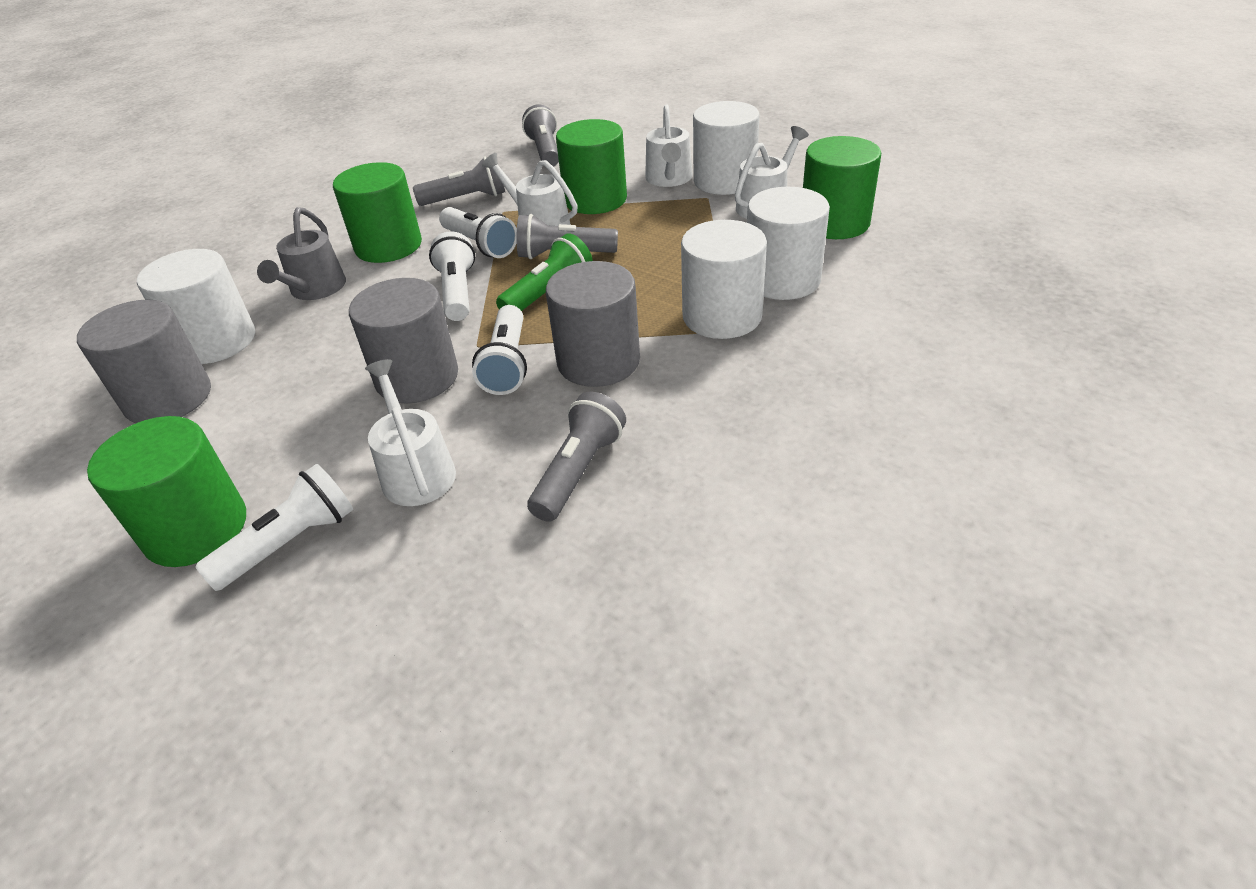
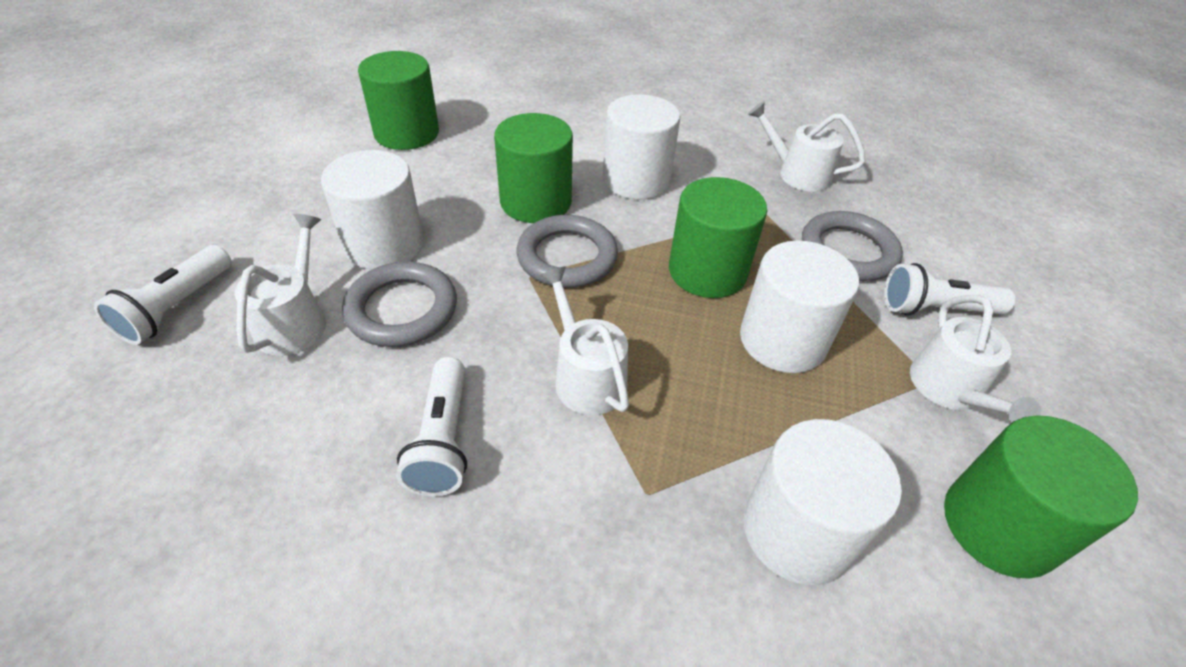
green flashlight: [496,234,593,311] = 1 -> none = 0
grey cylinder: [77,300,211,423] [349,278,458,404] [546,261,640,387] = 3 -> none = 0
grey flashlight: [413,156,505,206] [516,214,618,259] [522,104,559,167] [527,392,626,522] = 4 -> none = 0
grey ring: none = 0 -> [342,262,457,347] [517,215,618,288] [802,211,903,281] = 3
grey watering can: [257,207,346,300] = 1 -> none = 0
white flashlight: [195,464,353,591] [429,231,475,321] [439,207,517,258] [472,305,527,395] = 4 -> [94,245,231,345] [396,357,467,496] [884,263,1016,315] = 3

